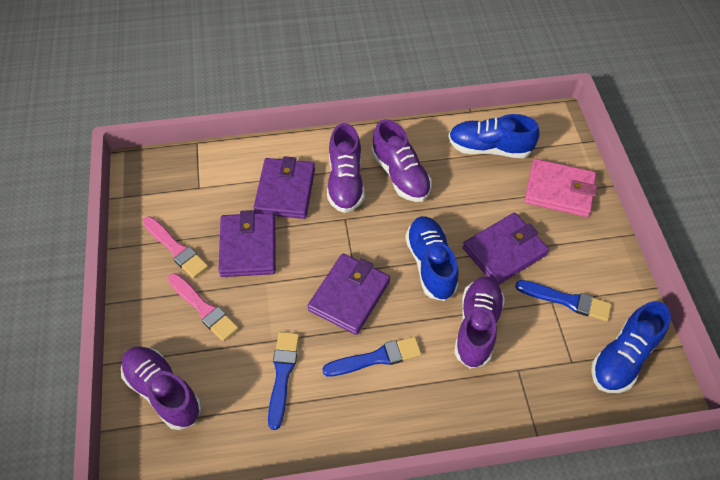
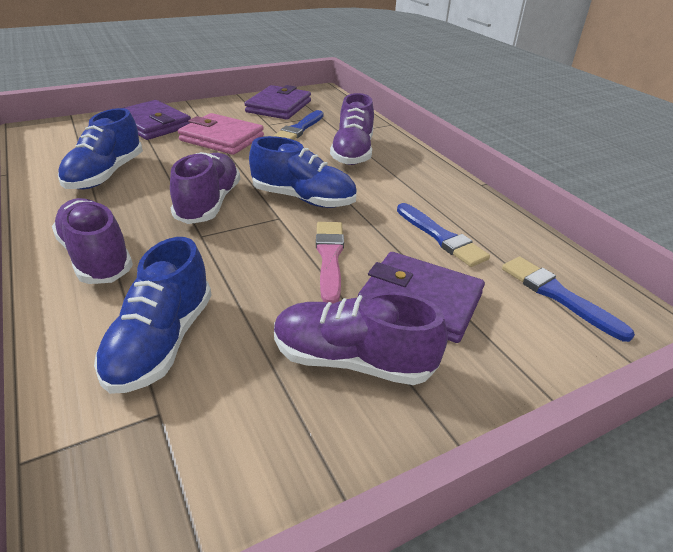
pink brush: [143,216,208,279] [168,273,239,342] = 2 -> [316,222,344,304] = 1
purple wallet: [218,210,276,277] [253,156,315,219] [308,254,390,335] [463,213,549,285] = 4 -> [124,100,191,140] [244,85,311,120] [358,252,485,343] = 3

